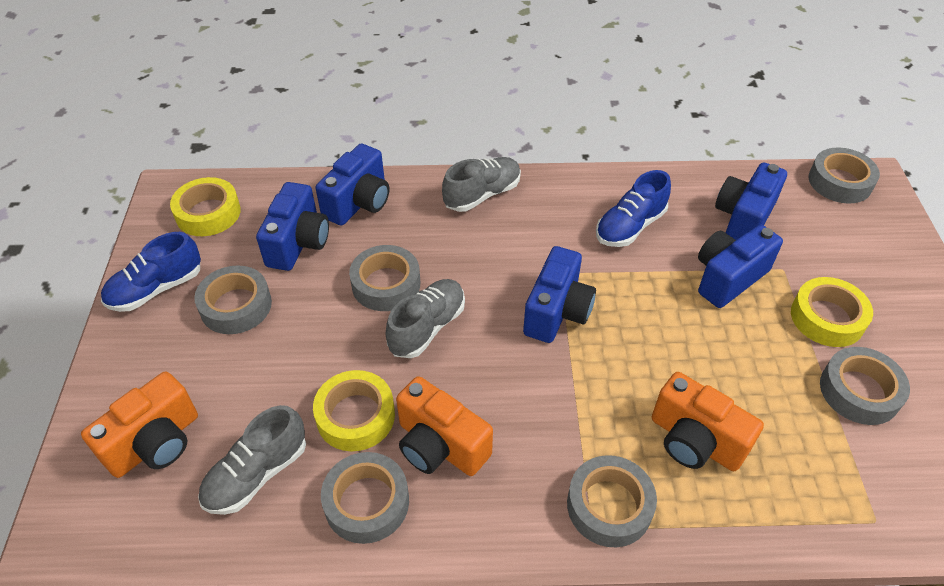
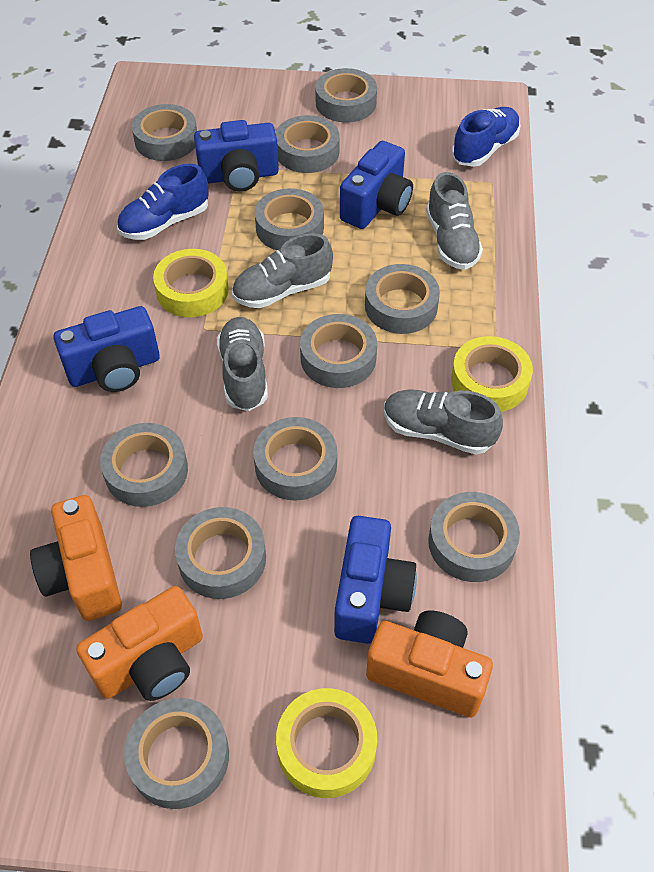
blue camera: [256,182,329,271] [316,143,389,226] [523,246,596,343] [698,225,783,308] [715,162,787,240] = 5 -> [53,306,160,392] [194,120,279,191] [334,516,417,644] [340,141,413,229] = 4
grey shoe: [198,405,306,515] [386,279,465,358] [442,157,521,212] = 3 -> [217,317,268,411] [232,233,333,308] [384,389,503,454] [426,172,483,270] = 4
grey tape: [194,265,272,334] [321,452,409,544] [349,245,420,311] [567,455,657,547] [808,148,880,203] [820,347,910,425] = 6 -> [100,423,188,507] [124,698,229,809] [132,104,197,161] [175,507,266,599] [253,417,337,501] [255,188,324,250] [276,115,340,173] [300,314,377,388] [315,68,377,122] [365,264,440,334] [428,492,520,582] = 11

